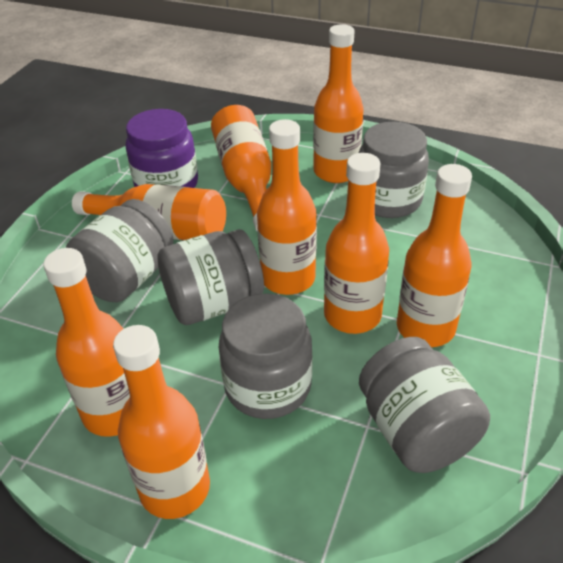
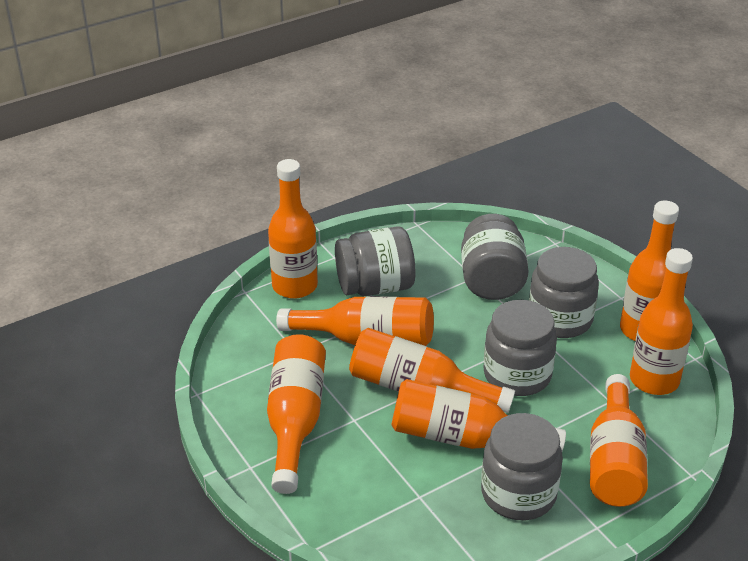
purple jar: [125,109,198,188] = 1 -> none = 0

